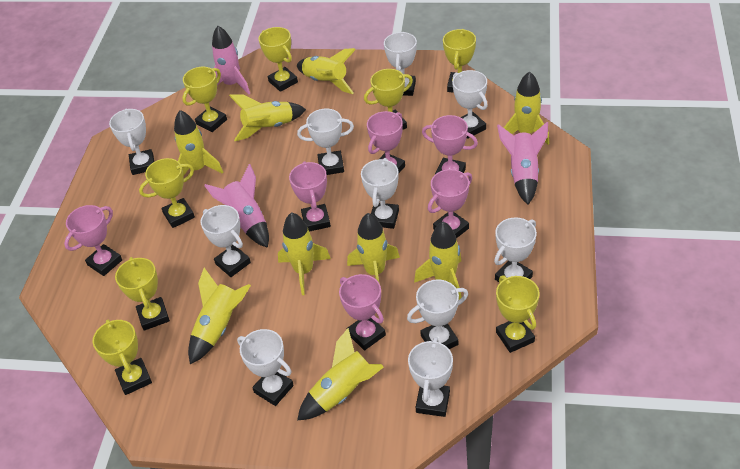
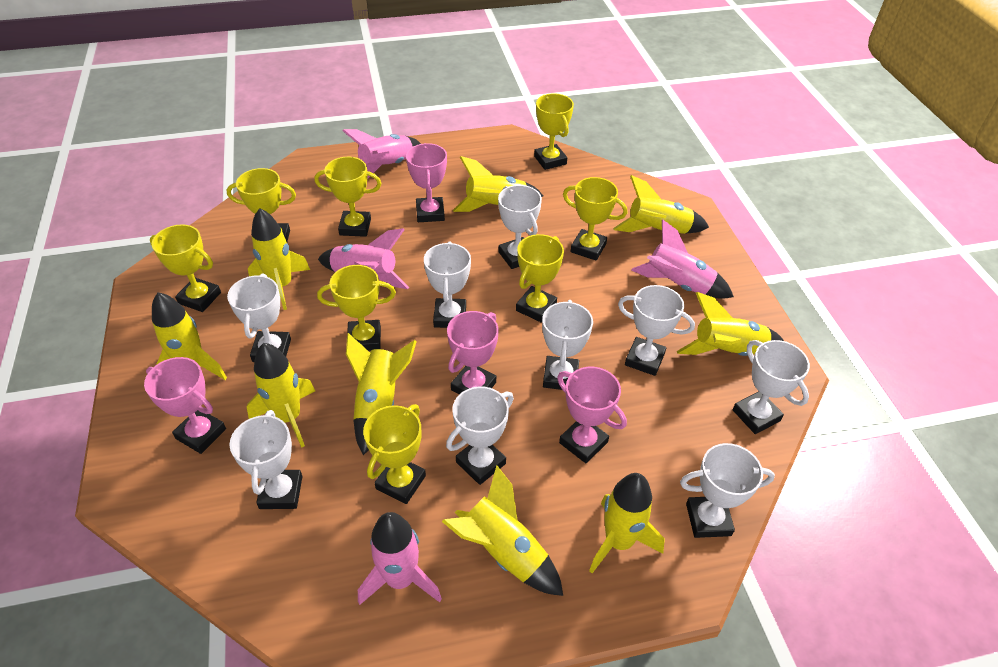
pink rocket: [204,164,269,248] [212,26,250,94] [497,122,548,205] = 3 -> [318,228,409,289] [343,129,421,179] [358,512,442,605] [631,219,734,299] = 4
pink trophy: [64,205,122,276] [289,161,331,232] [339,274,386,351] [367,111,405,173] [422,115,478,174] [428,169,472,238] = 6 -> [144,357,226,454] [406,143,447,222] [447,311,499,394] [557,367,627,463] = 4
white trophy: [109,109,154,175] [200,205,251,277] [237,329,294,406] [297,108,354,175] [361,158,399,229] [384,32,417,96] [407,279,468,349] [408,337,453,417] [452,70,488,139] [494,217,537,282] = 10 -> [227,273,291,362] [230,410,302,509] [424,242,471,328] [446,386,514,485] [498,185,542,269] [542,300,593,390] [618,285,695,376] [680,443,775,538] [733,340,810,434] = 9

